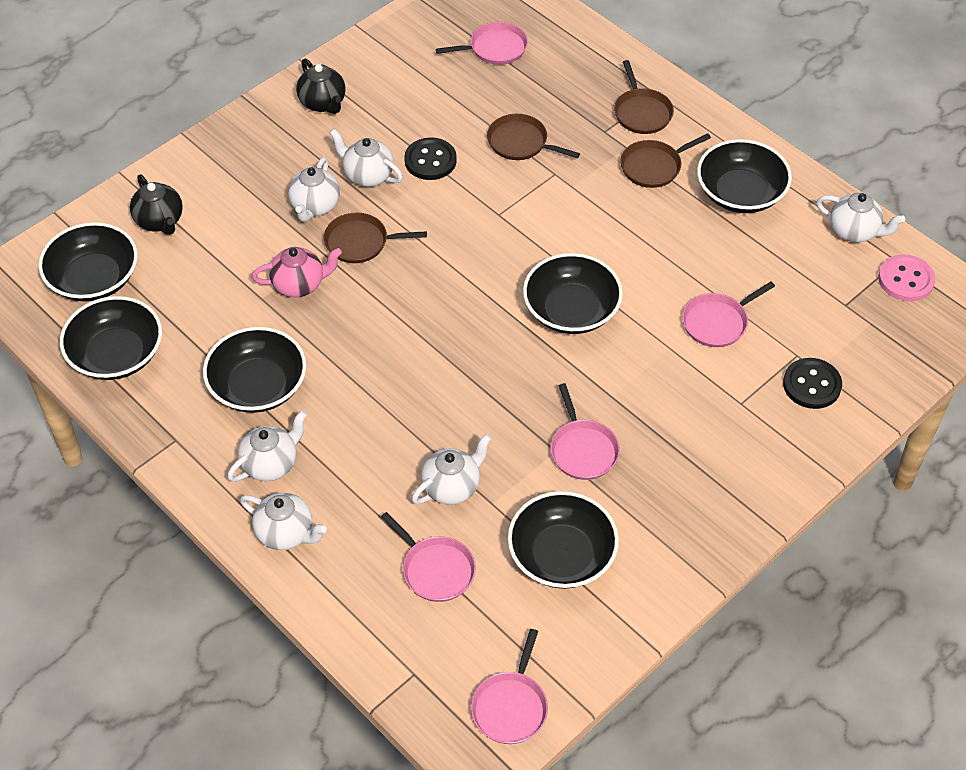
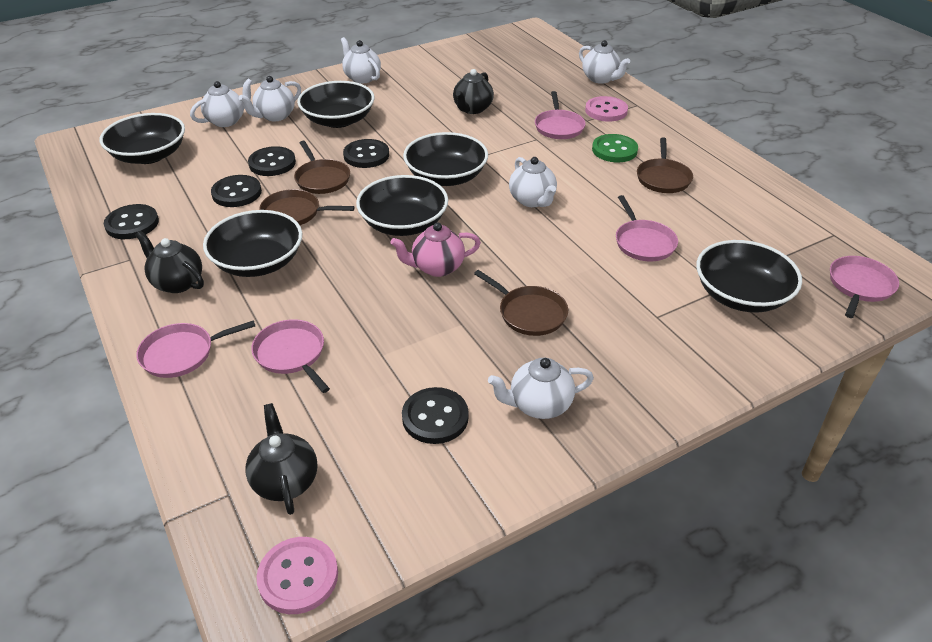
black button: [404,137,457,180] [783,358,842,409] = 2 -> [104,204,159,239] [211,175,262,207] [248,146,296,176] [343,139,389,168] [402,387,469,444] = 5
black teapot: [130,174,183,235] [296,58,346,114] = 2 -> [135,231,204,293] [246,403,317,515] [453,69,494,114] = 3
green button: none = 0 -> [592,134,638,162] = 1
pink button: [878,254,935,301] = 1 -> [257,537,338,614] [585,96,628,121] = 2

